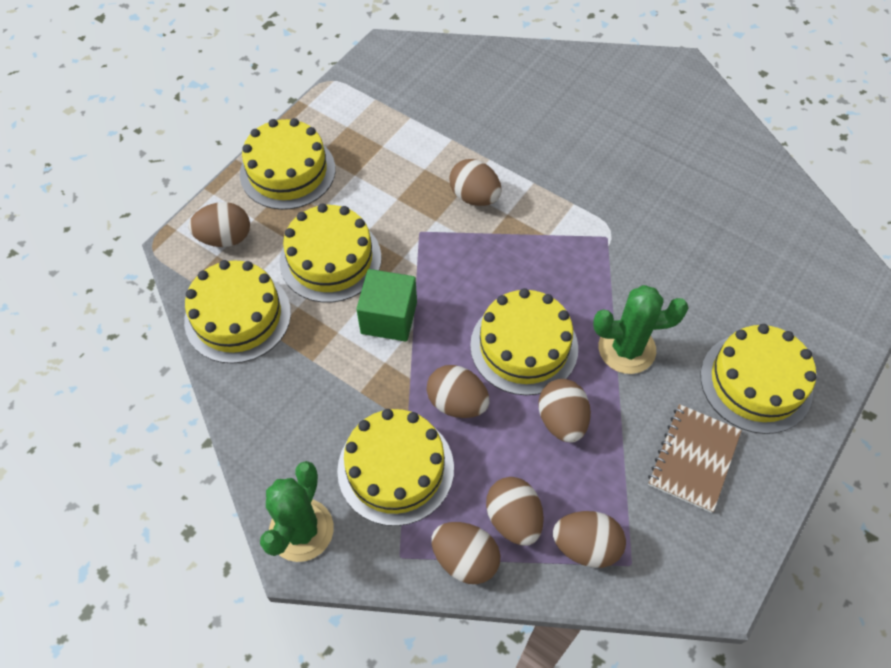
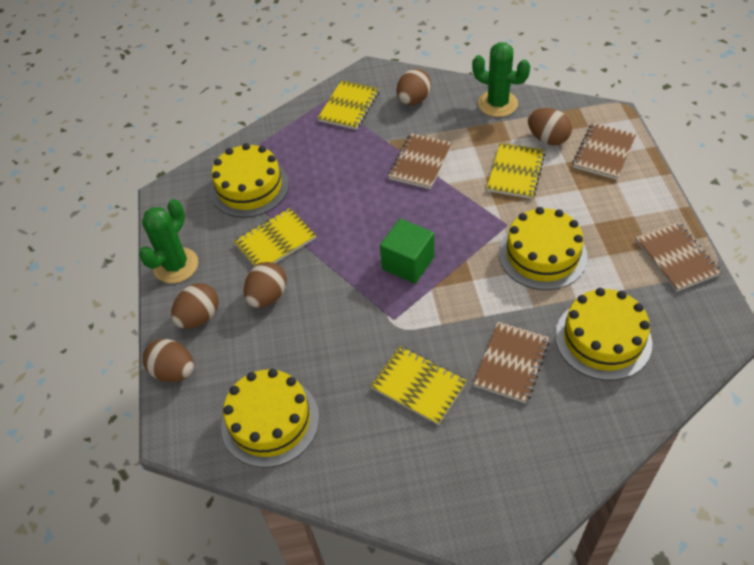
brown egg: [188,202,250,247] [427,365,489,418] [431,522,501,584] [449,159,502,206] [486,477,544,546] [539,379,591,442] [553,511,626,568] = 7 -> [143,339,194,382] [171,283,219,329] [244,262,287,308] [397,69,431,105] [528,108,572,145] = 5
brown notebook: [648,404,742,513] = 1 -> [388,133,452,189] [473,322,550,403] [572,123,636,180] [635,221,721,292] = 4
yellow cake: [184,260,291,364] [240,118,335,210] [280,203,381,303] [337,409,454,526] [470,288,578,395] [701,324,817,434] = 6 -> [210,143,289,218] [221,369,319,468] [499,207,588,290] [555,288,652,380] = 4
yellow notebook: none = 0 -> [233,208,316,267] [318,80,379,130] [371,346,467,425] [487,143,545,199] = 4

